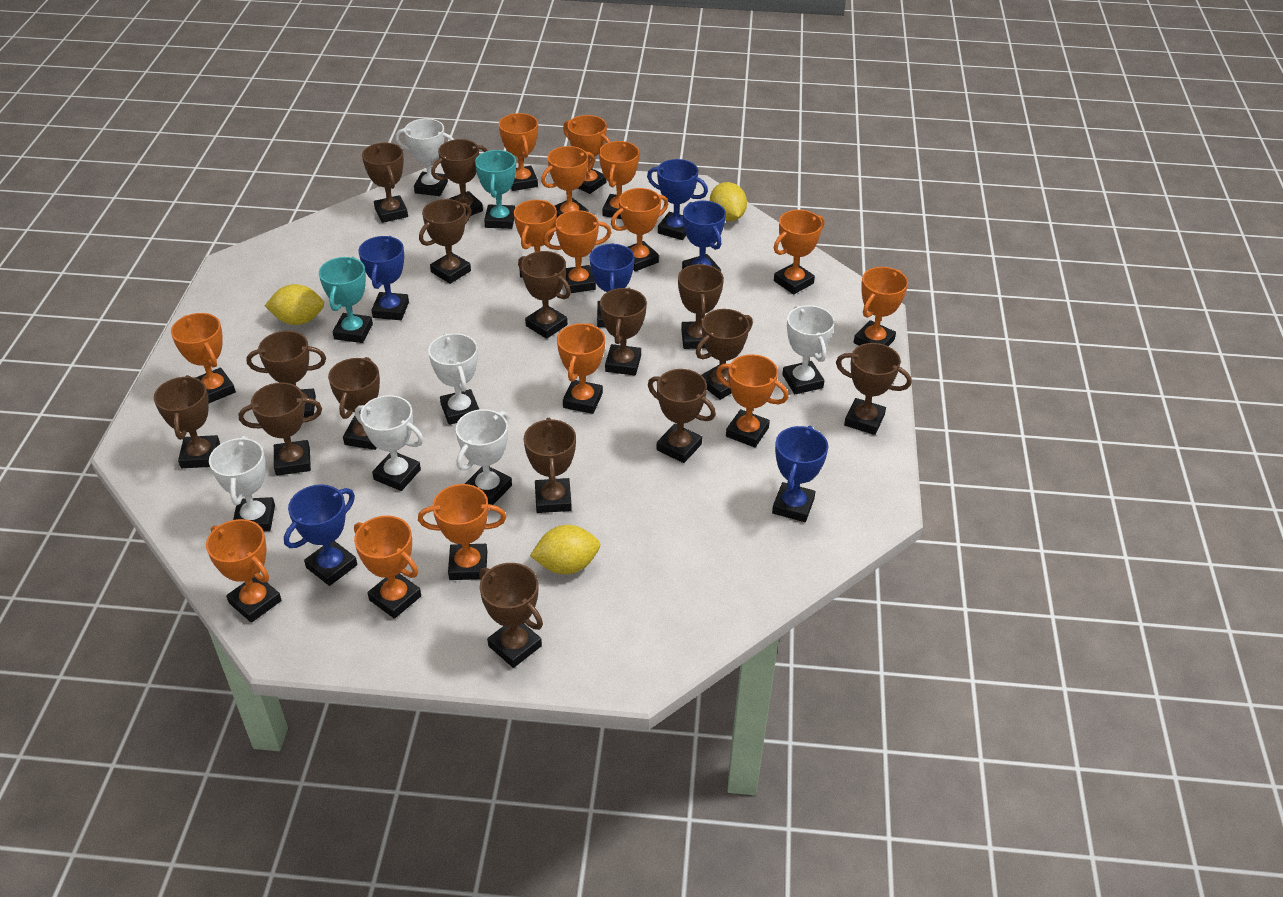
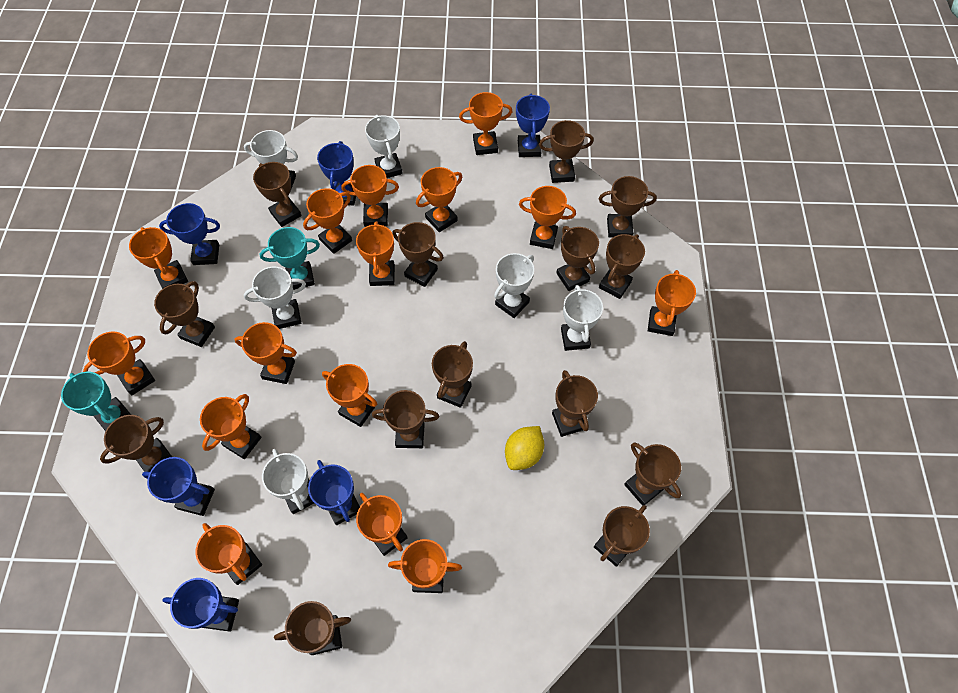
brown trophy: [154,375,220,468] [239,382,322,476] [247,331,326,417] [328,357,380,450] [362,143,408,223] [419,199,471,284] [431,139,487,216] [479,563,543,668] [518,251,571,339] [524,418,576,513] [600,288,647,376] [648,369,716,463] [678,264,724,349] [696,309,753,400] [836,343,911,435] = 15 -> [100,415,172,472] [154,281,215,347] [253,162,302,227] [274,601,351,655] [372,390,439,448] [392,222,444,287] [432,341,473,408] [539,120,594,183] [552,370,598,437] [556,226,599,291] [594,505,650,567] [599,176,657,238] [599,234,645,299] [624,442,681,506] = 14
yellow lemon: [265,284,324,325] [530,525,600,574] [710,182,747,221] = 3 -> [505,426,544,470] = 1

